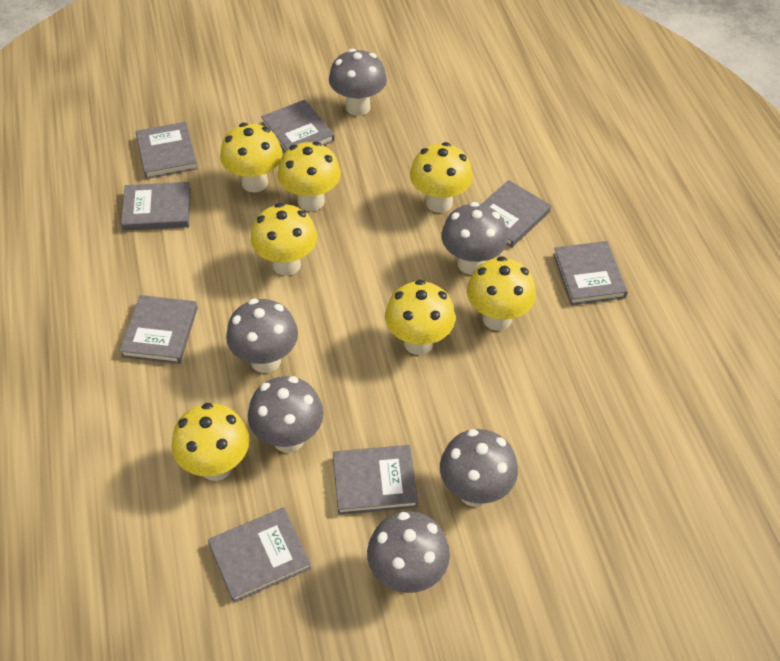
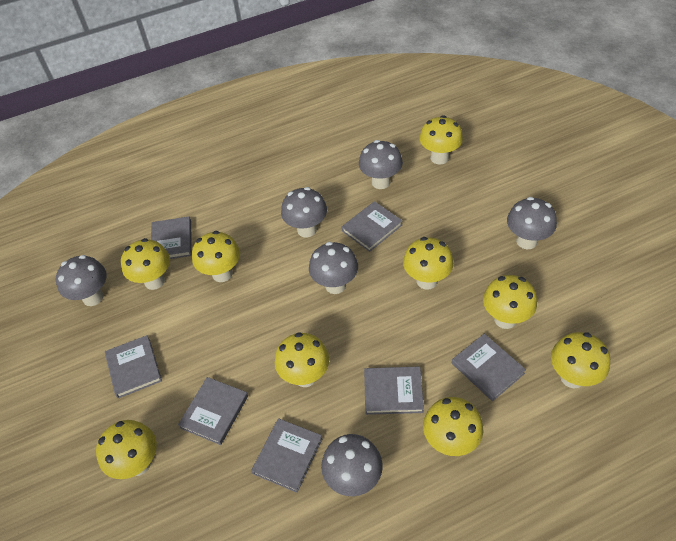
grey book: [120,295,198,364] [121,182,191,231] [136,122,198,179] [208,507,311,603] [261,100,335,152] [333,445,418,515] [482,180,551,248] [553,241,628,305] = 8 -> [105,335,162,398] [151,216,192,259] [178,377,248,445] [251,418,322,493] [341,201,402,252] [364,366,424,415] [452,333,526,401] = 7
yellow mushroom: [172,403,249,481] [220,123,283,192] [251,203,317,276] [278,141,341,211] [385,280,455,355] [410,142,473,213] [467,256,536,331] = 7 -> [96,420,157,479] [121,238,170,290] [192,231,240,282] [275,332,329,387] [403,237,454,289] [420,115,463,165] [423,397,483,456] [483,275,537,329] [551,332,610,388] = 9

